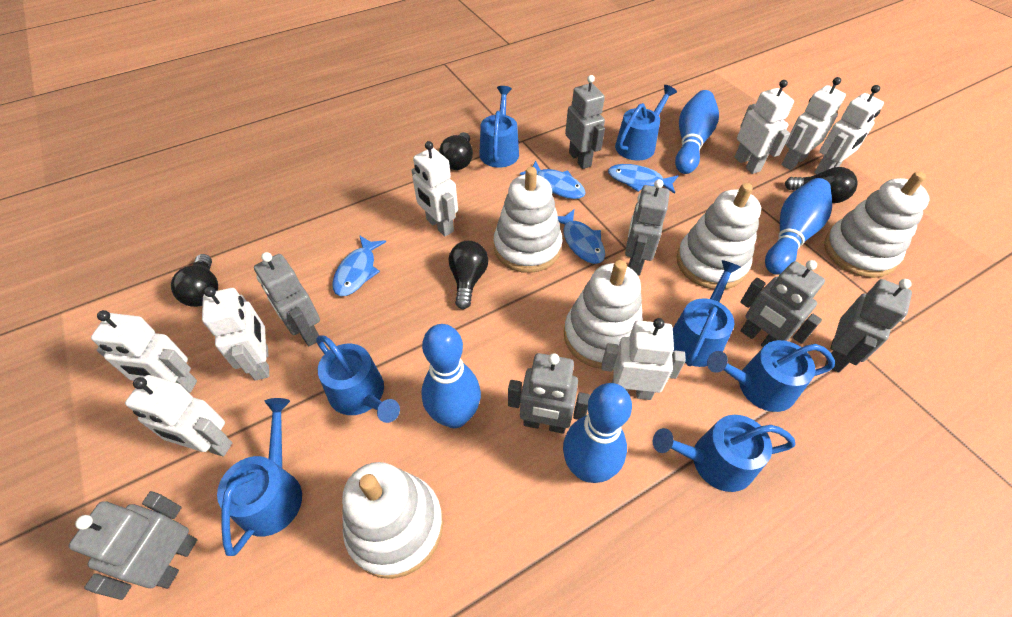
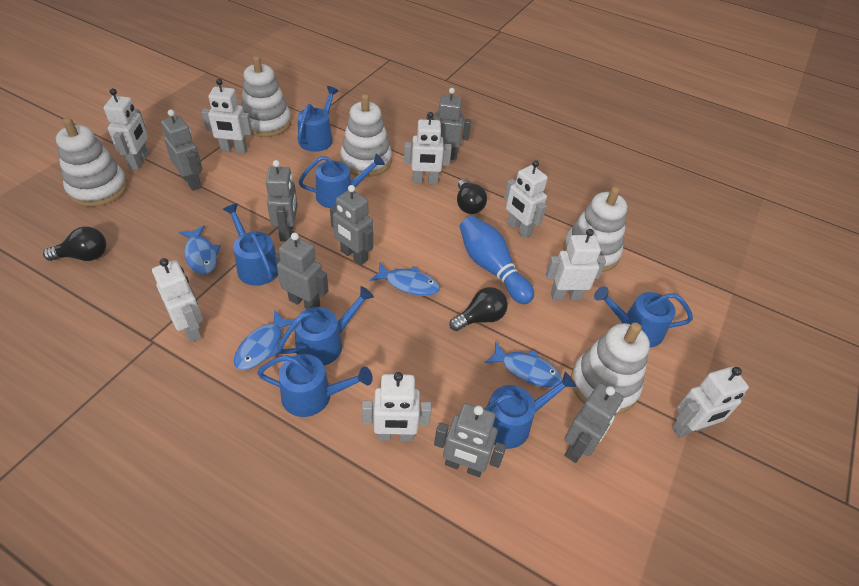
black light bulb: [171,254,218,307] [439,132,473,170] [449,241,488,309] [785,167,858,203] = 4 -> [43,227,106,261] [449,287,508,331] [457,179,487,214] = 3
blue bowling pin: [421,324,481,428] [563,383,632,483] [675,90,719,174] [765,178,832,275] = 4 -> [460,216,534,304] = 1

